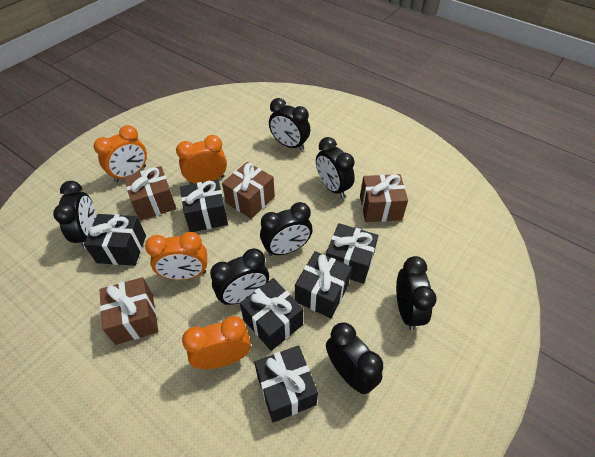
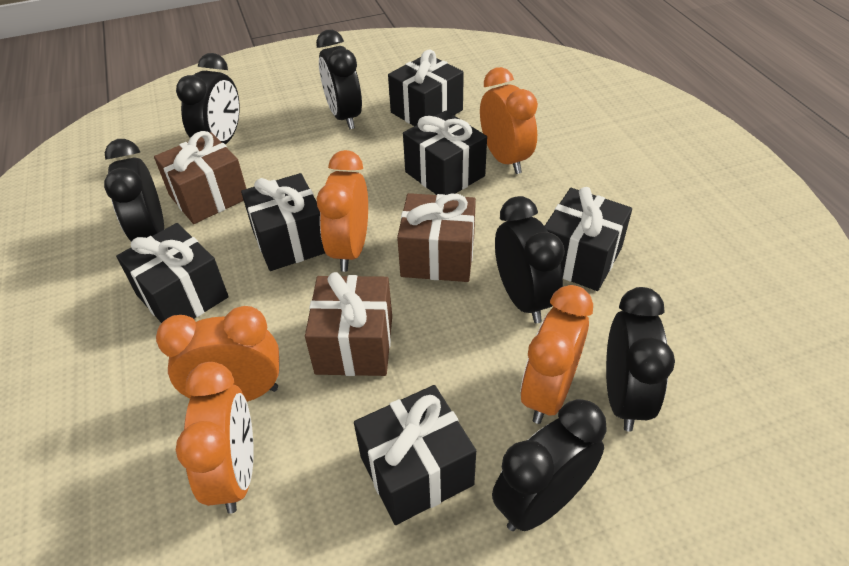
black clock: [53,181,96,249] [210,248,269,305] [260,202,313,256] [269,98,310,151] [316,137,355,198] [326,322,383,394] [396,256,437,331] = 7 -> [104,139,164,242] [176,53,240,144] [316,30,362,130] [492,399,607,531] [495,196,565,323] [606,287,675,432] = 6
brown gift: [100,277,158,345] [124,166,176,221] [222,162,275,219] [360,174,408,222] = 4 -> [154,131,246,224] [305,272,392,376] [397,193,476,282] = 3
orange clock: [93,125,147,182] [145,232,207,280] [176,135,227,184] [182,316,251,369] = 4 -> [156,306,279,402] [176,362,254,514] [317,150,368,272] [480,67,538,174] [521,285,593,424] = 5

